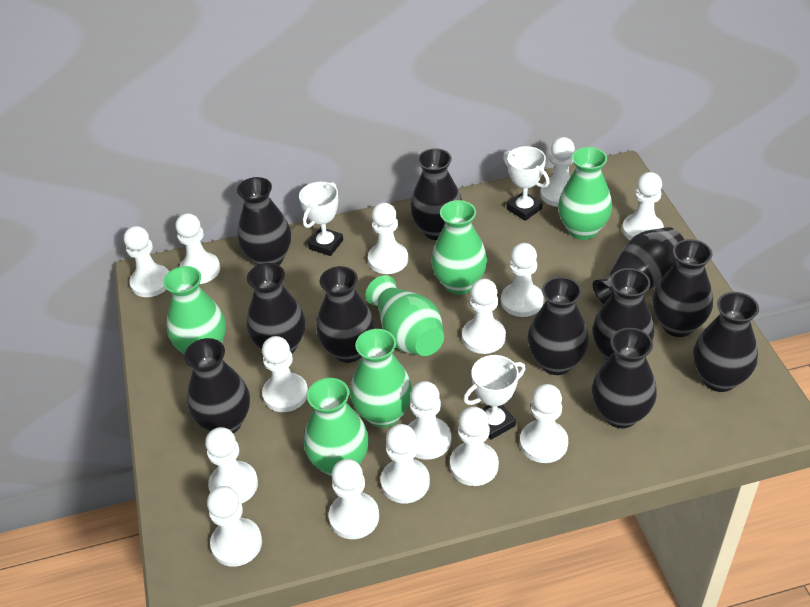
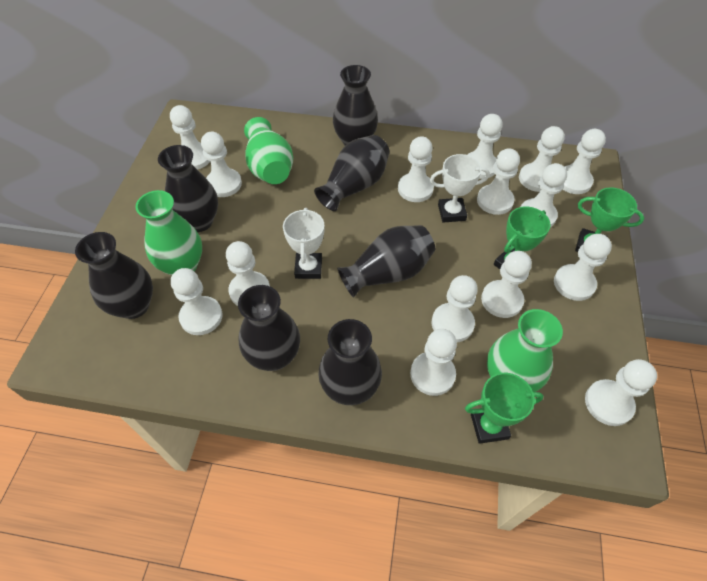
black vase: [184,338,250,434] [237,177,291,265] [247,263,305,354] [316,266,375,363] [410,148,462,240] [527,277,589,375] [592,328,657,428] [593,227,684,304] [593,268,654,360] [652,239,713,337] [693,292,759,392] = 11 -> [75,232,153,319] [158,145,218,232] [238,285,300,371] [314,135,390,211] [318,319,382,405] [333,65,378,145] [337,225,435,298] = 7
green trophy: none = 0 -> [465,373,544,444] [494,206,551,269] [575,187,644,252] = 3
green vase: [163,266,226,354] [304,378,369,477] [350,329,412,428] [365,275,444,356] [431,200,487,295] [558,147,612,240] = 6 -> [135,190,202,275] [244,117,293,184] [487,309,563,392] = 3
white trophy: [299,182,343,256] [463,355,525,440] [503,146,550,221] = 3 -> [283,208,324,279] [430,154,490,223] = 2

